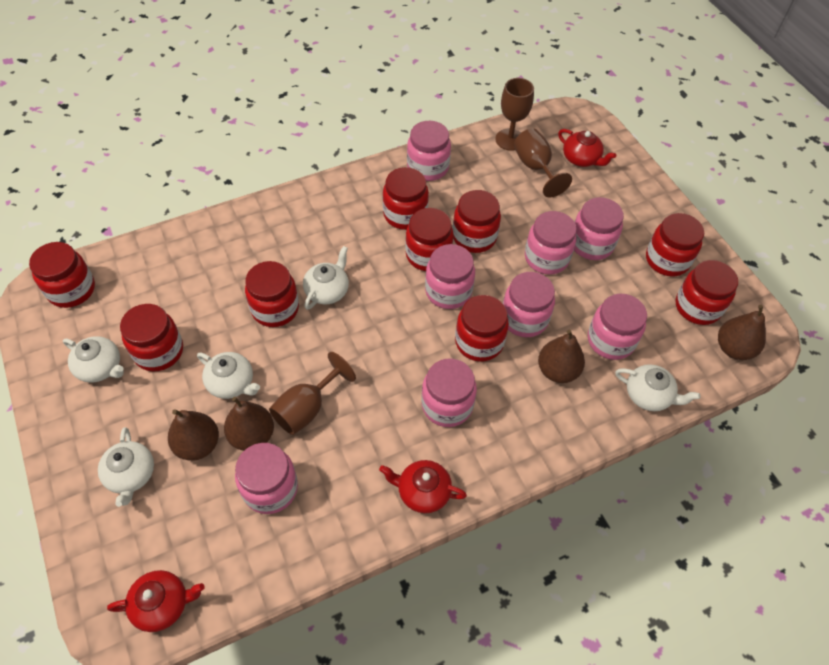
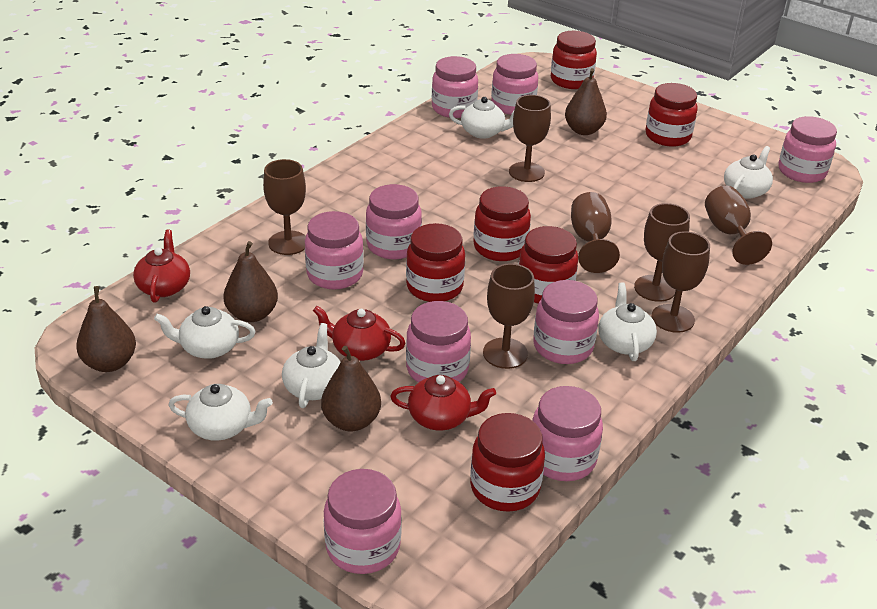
brown goblet: [269,352,356,435] [495,78,534,151] [514,128,572,198] = 3 -> [263,159,306,255] [483,263,535,369] [509,95,551,182] [571,192,620,273] [634,203,690,302] [651,231,710,333] [705,186,772,265] = 7
pink jar: [235,443,298,514] [407,121,451,181] [421,358,477,427] [425,244,475,309] [503,272,555,337] [525,211,577,275] [574,197,624,260] [588,293,647,360] = 8 -> [305,211,364,289] [324,469,402,574] [366,184,422,259] [406,301,471,383] [432,56,478,118] [491,54,538,115] [532,386,603,481] [533,280,599,364] [779,116,837,183] = 9
red jar: [29,242,95,308] [120,304,183,371] [245,261,299,327] [383,167,429,230] [405,208,453,271] [453,190,501,253] [455,295,509,362] [646,213,704,276] [675,260,738,325] = 9 -> [406,223,465,302] [470,413,545,512] [474,186,531,261] [519,226,578,303] [551,31,597,89] [645,83,698,147] = 6
white teapot: [63,336,124,383] [98,427,154,507] [197,352,260,399] [303,246,349,310] [615,364,700,411] = 5 -> [154,306,255,359] [168,384,273,441] [282,323,341,408] [449,97,514,139] [598,283,657,361] [724,146,773,199] = 6

